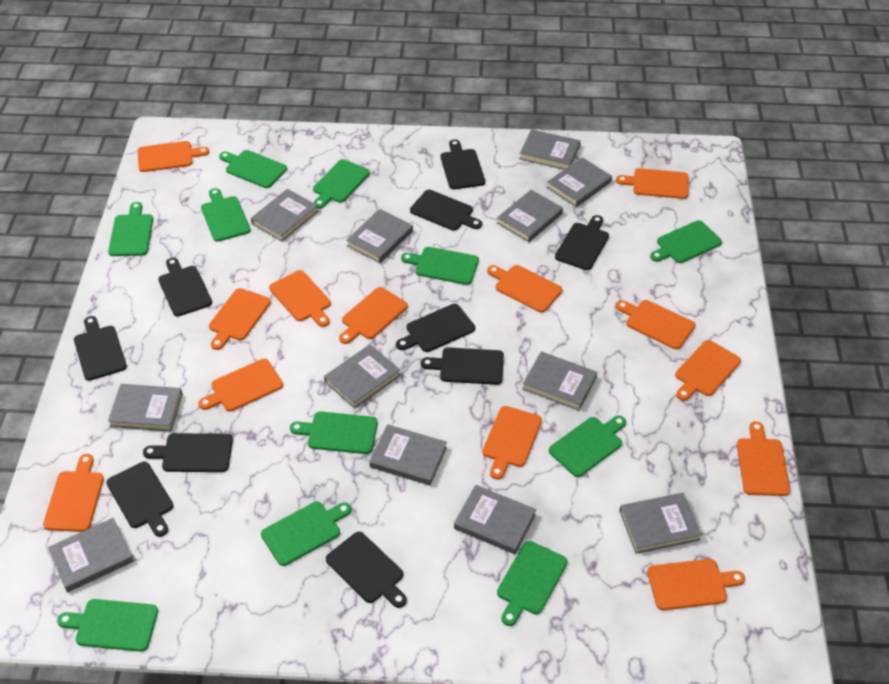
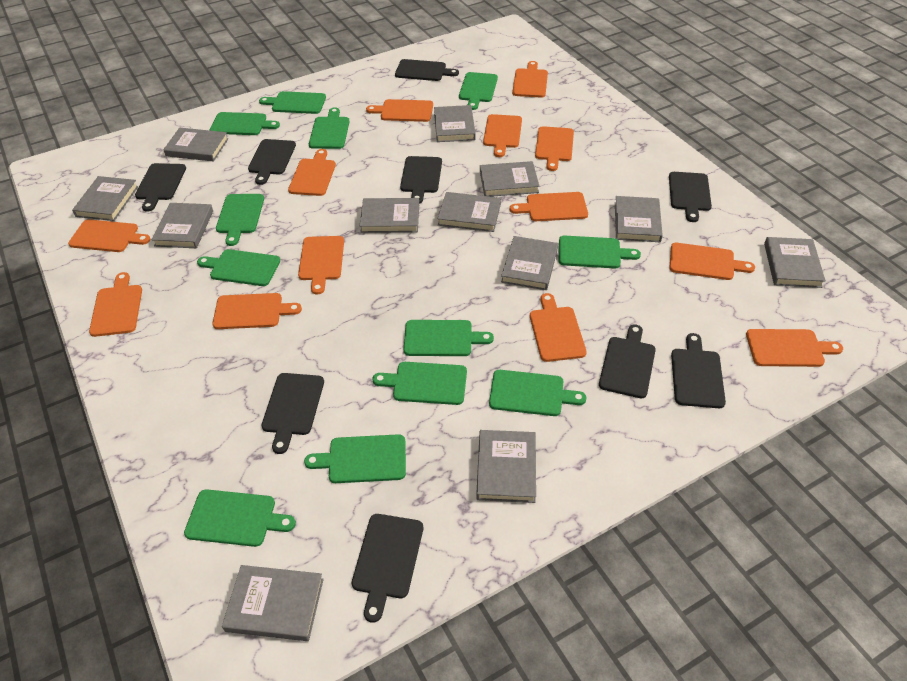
black cutting board: [74,316,127,381] [106,462,173,537] [143,433,233,472] [158,258,212,316] [326,532,407,608] [396,304,475,352] [410,190,482,231] [421,347,504,385] [440,139,485,189] [555,215,609,270] = 10 -> [135,163,186,212] [248,139,296,185] [262,373,324,454] [352,514,423,623] [395,59,459,81] [400,156,442,204] [599,324,656,398] [669,172,712,222] [671,333,726,408] = 9
green cutting board: [57,599,158,652] [108,202,153,256] [201,188,251,242] [219,150,287,188] [261,501,351,566] [290,412,378,454] [313,159,370,209] [401,247,479,285] [497,541,568,626] [549,416,626,477] [650,220,722,263] = 11 -> [184,489,296,547] [197,249,280,286] [210,112,280,135] [216,194,264,246] [259,91,326,114] [304,434,406,483] [309,107,350,149] [373,362,467,405] [404,320,494,356] [459,72,498,110] [489,370,586,416] [559,236,641,268] = 12

